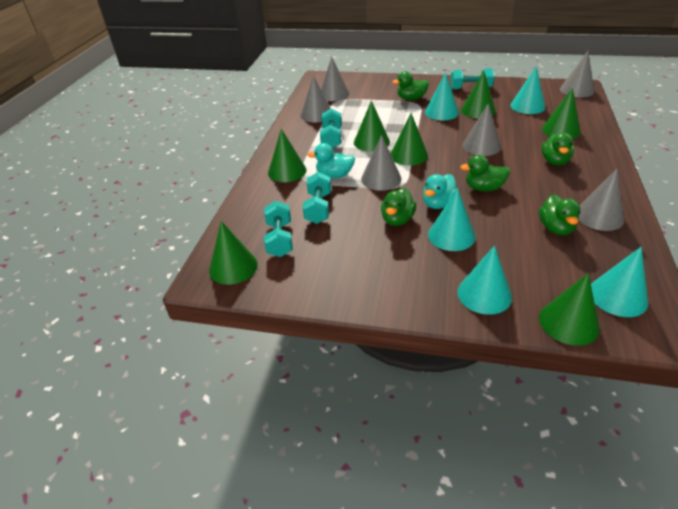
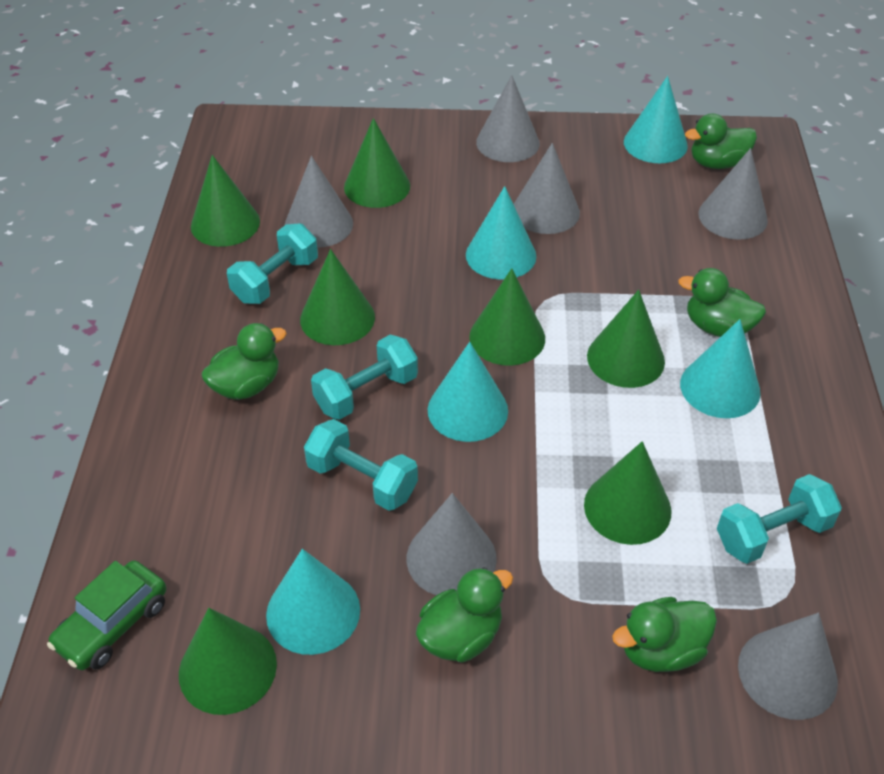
green car: none = 0 -> [47,560,166,670] = 1
turquoise duck: [307,143,355,178] [423,174,459,209] = 2 -> none = 0

